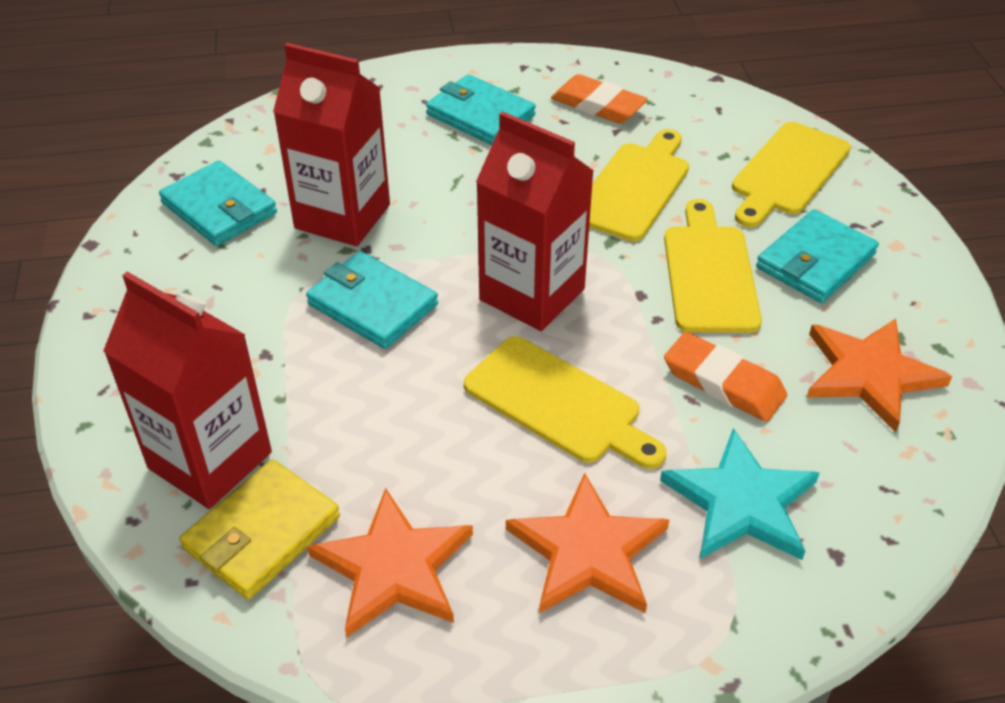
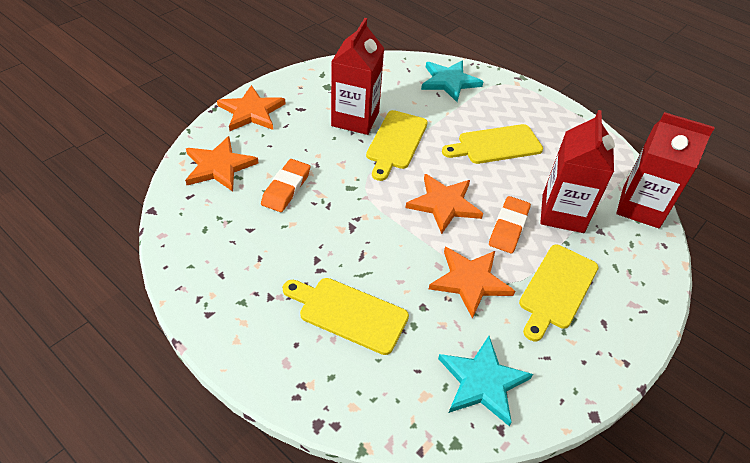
orange star: [307,488,473,637] [506,472,669,613] [807,318,952,432] = 3 -> [185,136,258,192] [217,85,286,131] [406,174,483,234] [429,247,515,319] = 4
turquoise star: [660,428,819,560] = 1 -> [421,60,483,102] [438,336,533,426] = 2
turquoise wallet: [159,160,277,246] [306,251,438,349] [426,74,536,145] [756,209,879,303] = 4 -> none = 0
yellow wallet: [179,459,340,600] = 1 -> none = 0

